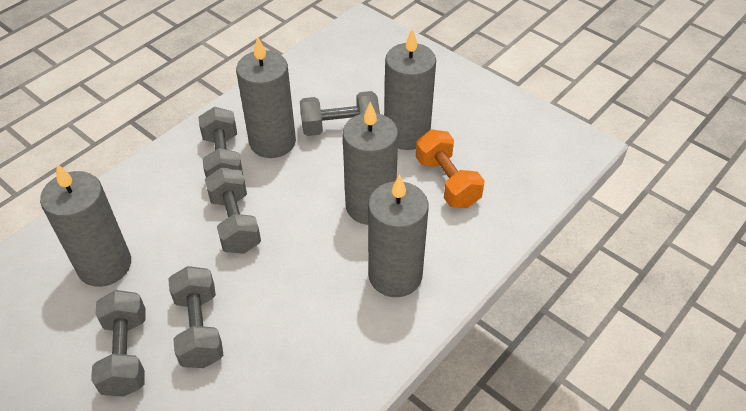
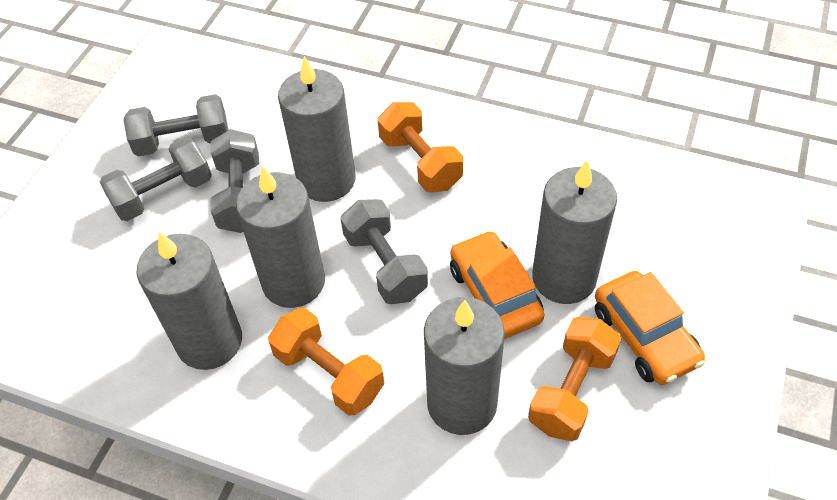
grey dumbbell: [91,290,146,397] [168,266,223,368] [198,107,243,178] [205,167,261,254] [300,91,380,136] = 5 -> [100,137,212,221] [123,94,228,157] [210,129,259,233] [340,199,428,304] = 4
orange car: none = 0 -> [450,230,545,339] [595,271,705,385] = 2
orange dumbbell: [416,129,485,208] = 1 -> [268,308,384,416] [378,102,463,192] [528,317,621,441] = 3

